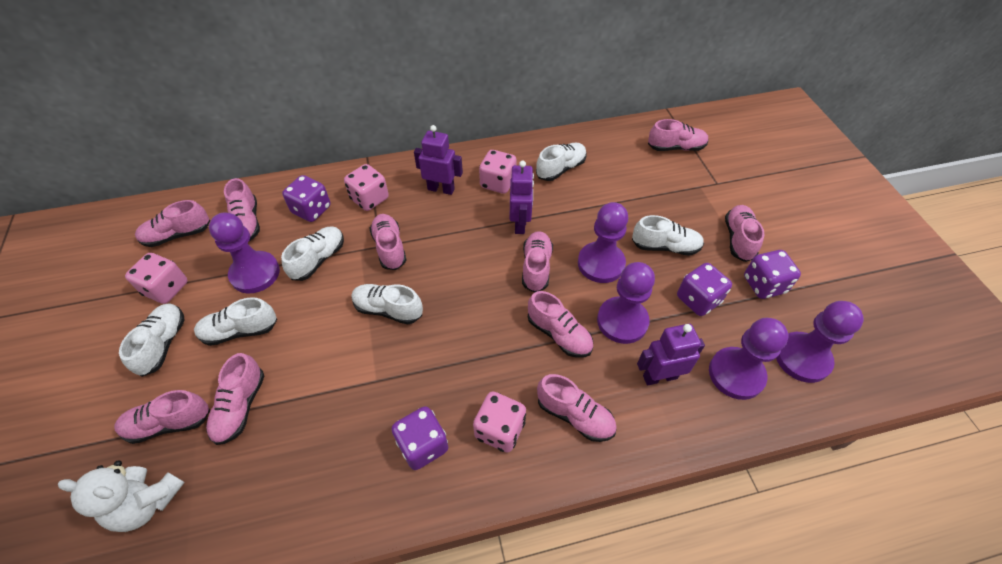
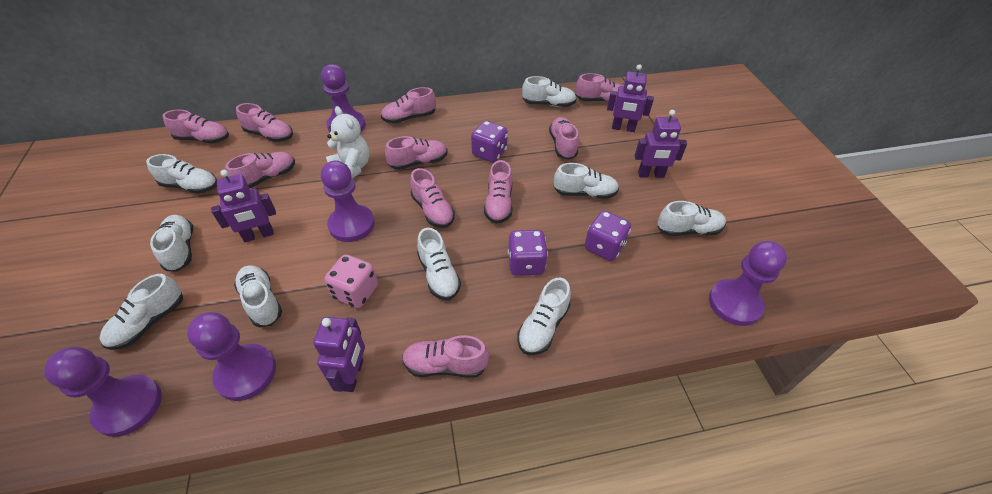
pink dice: [125,253,188,304] [344,164,389,211] [473,391,526,453] [479,150,517,194] = 4 -> [325,254,378,308] = 1
purple dice: [282,175,331,222] [391,406,448,470] [677,263,732,316] [744,250,801,299] = 4 -> [471,121,508,162] [508,230,548,276] [585,211,631,261] = 3
purple robot: [414,125,463,195] [509,161,534,234] [637,324,705,385] = 3 -> [211,170,276,242] [313,317,365,392] [607,64,654,132] [635,110,687,178] = 4
white shoe: [119,303,185,377] [194,297,277,346] [281,226,344,281] [351,284,423,324] [536,143,587,181] [632,215,704,256] = 6 -> [99,274,183,350] [146,154,217,194] [150,215,193,272] [234,265,282,327] [417,228,461,300] [517,278,571,355] [522,76,577,107] [554,163,619,199] [657,201,726,236] = 9

